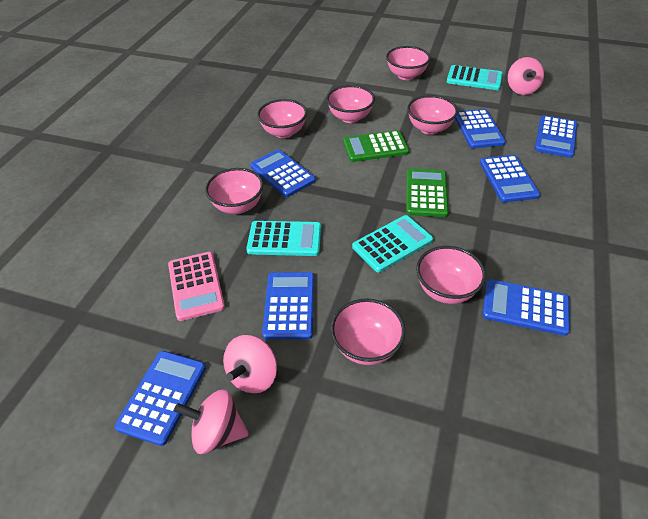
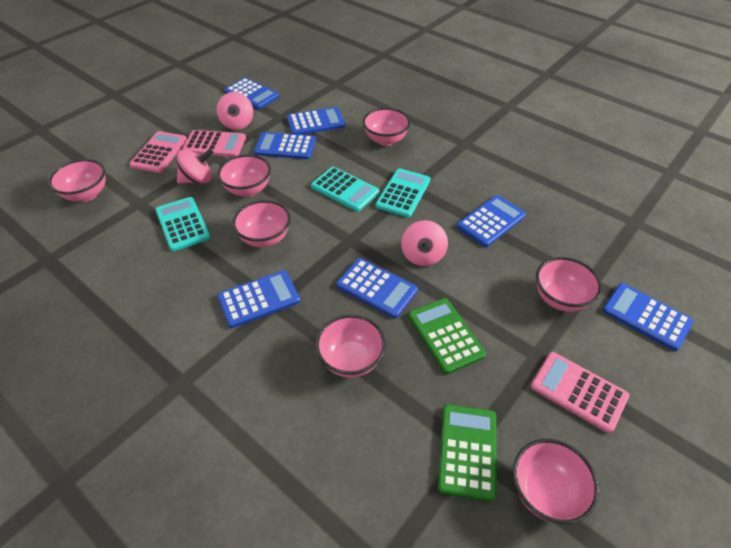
pink calculator: [168,252,225,321] = 1 -> [129,131,187,173] [182,130,246,157] [531,352,629,433] = 3

